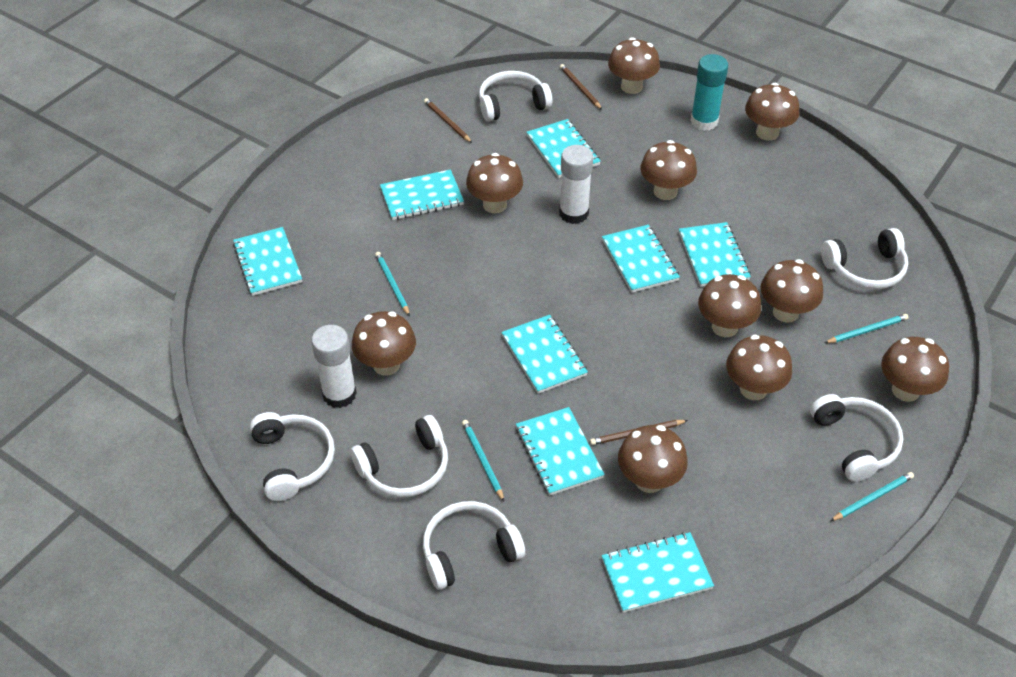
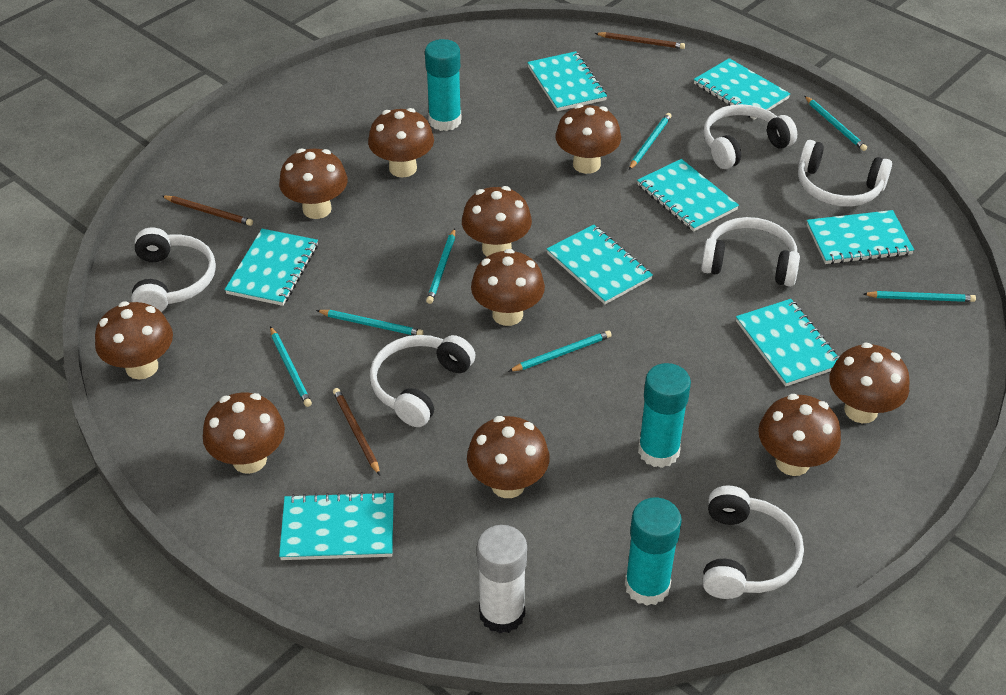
turquoise glue stick: [690,54,728,131] = 1 -> [425,39,462,131] [625,497,682,606] [638,363,691,468] = 3
turquoise pencil: [375,252,410,316] [462,420,504,501] [825,314,908,343] [830,472,914,521] = 4 -> [270,326,312,407] [316,310,424,335] [426,228,455,304] [508,330,612,372] [629,113,672,170] [805,96,867,151] [864,291,976,302] = 7
white glue stick: [311,325,357,408] [559,145,593,224] = 2 -> [477,525,527,634] = 1

